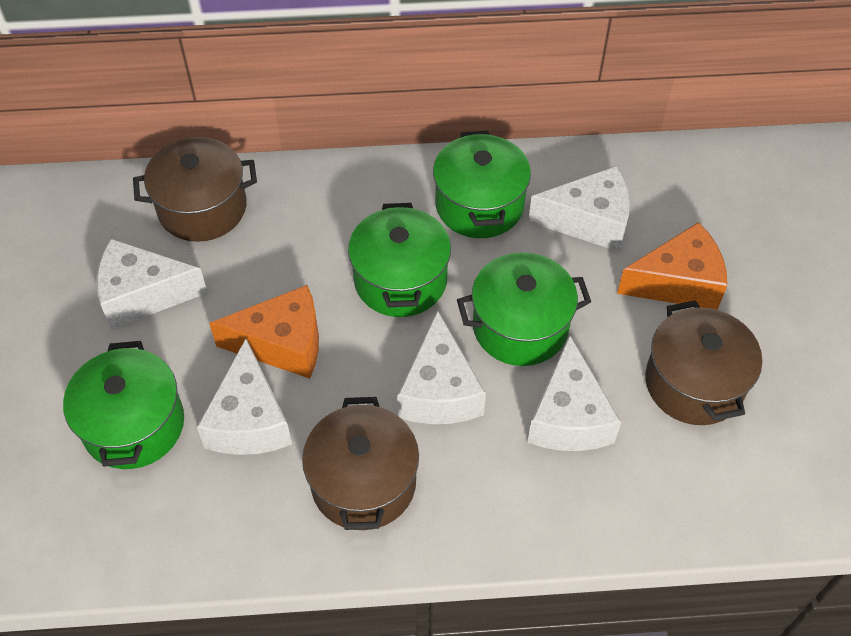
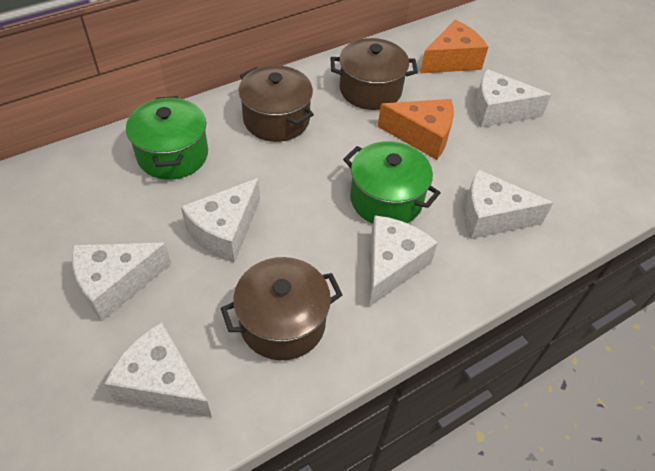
green pot: [63,341,184,469] [348,203,451,317] [433,131,531,238] [457,252,591,366] = 4 -> [126,96,208,180] [343,141,440,224] = 2
white cheese: [97,239,208,329] [197,339,292,455] [397,310,486,424] [527,335,621,451] [528,166,630,252] = 5 -> [72,243,171,321] [105,322,212,418] [181,178,260,263] [369,216,438,307] [464,169,553,239] [474,69,552,128] = 6

